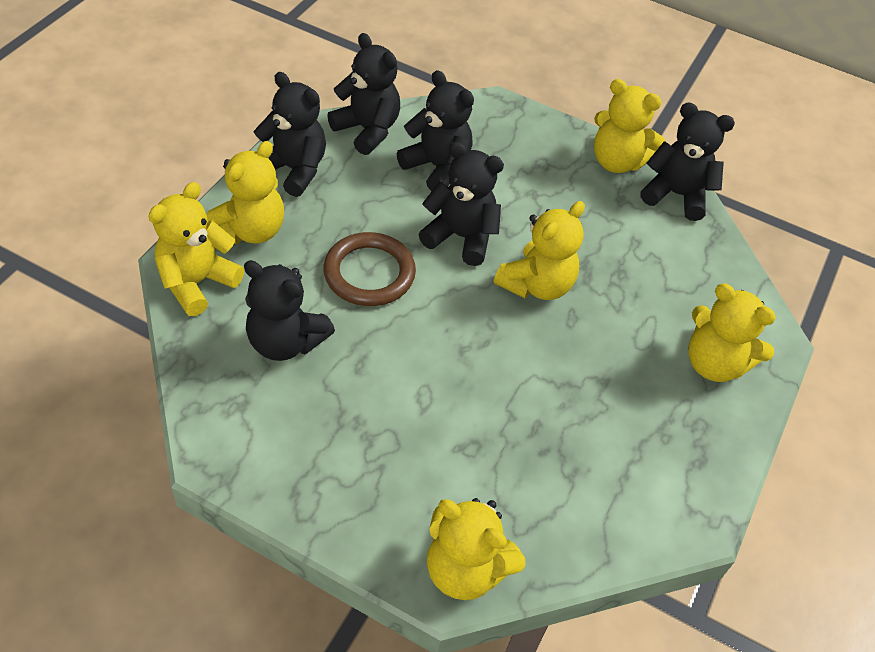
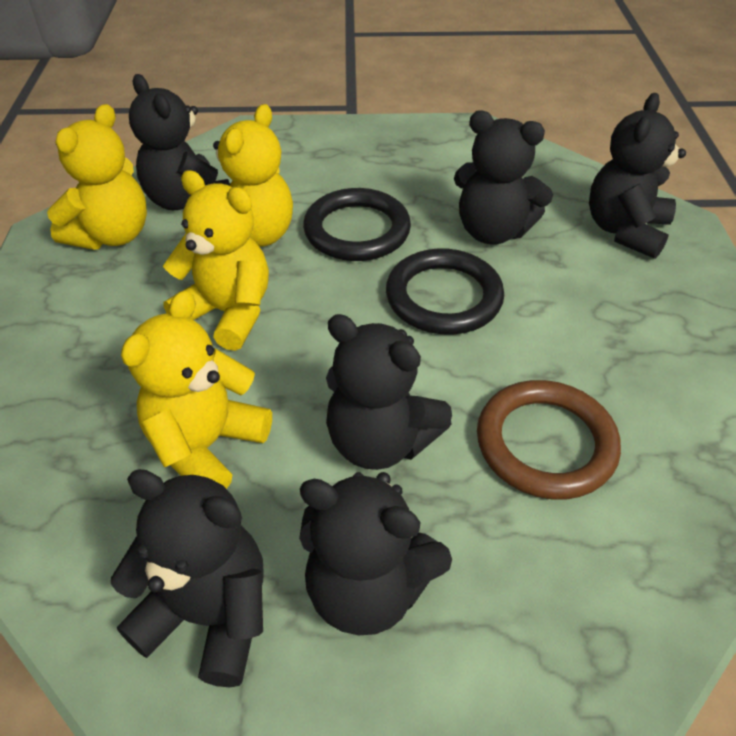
black ring: none = 0 -> [303,188,411,261] [386,248,504,335] = 2
yellow teddy bear: [148,182,244,316] [207,141,284,244] [427,498,526,600] [494,201,585,300] [594,79,665,173] [688,283,776,382] = 6 -> [47,104,147,250] [121,291,272,489] [163,170,269,351] [213,104,293,246] = 4

